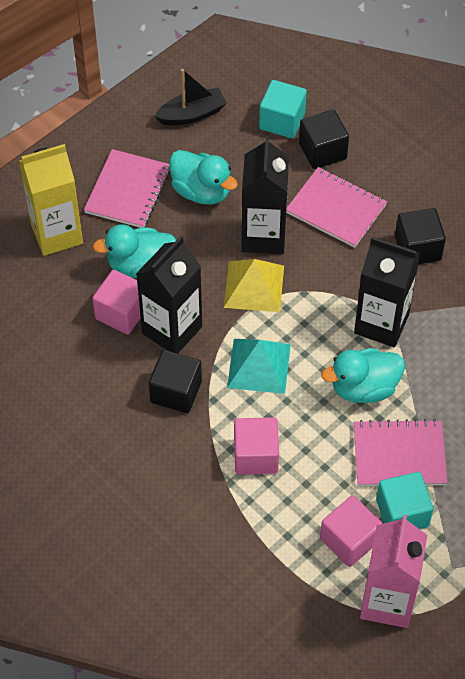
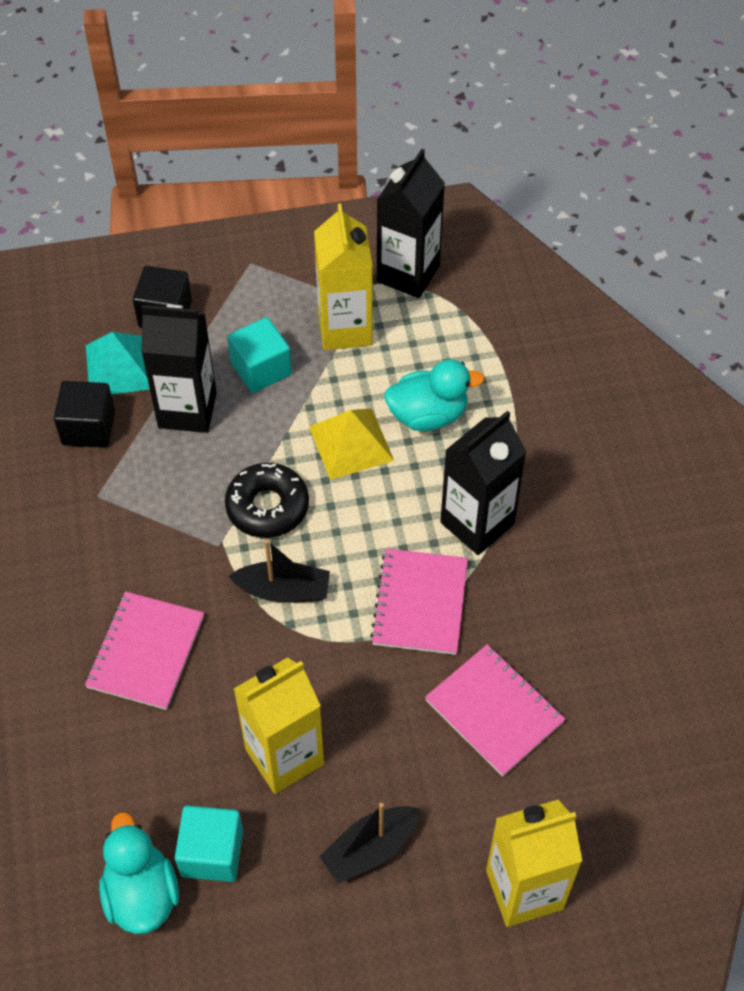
black boat: [154,69,227,125] = 1 -> [228,540,330,603] [319,803,420,884] = 2
black cube: [149,350,202,413] [299,110,349,169] [395,208,446,264] = 3 -> [54,381,115,448] [133,266,192,328] = 2
black donut: none = 0 -> [225,463,309,538] = 1
pink carton: [360,515,427,628] = 1 -> none = 0
pink cube: [92,270,141,334] [234,417,279,475] [320,495,383,567] = 3 -> none = 0
turquoise duck: [93,224,176,278] [169,150,238,204] [321,348,405,403] = 3 -> [99,812,179,934] [384,359,485,431] = 2
yellow carton: [19,144,83,256] = 1 -> [234,657,324,794] [314,203,373,350] [486,800,582,927] = 3

